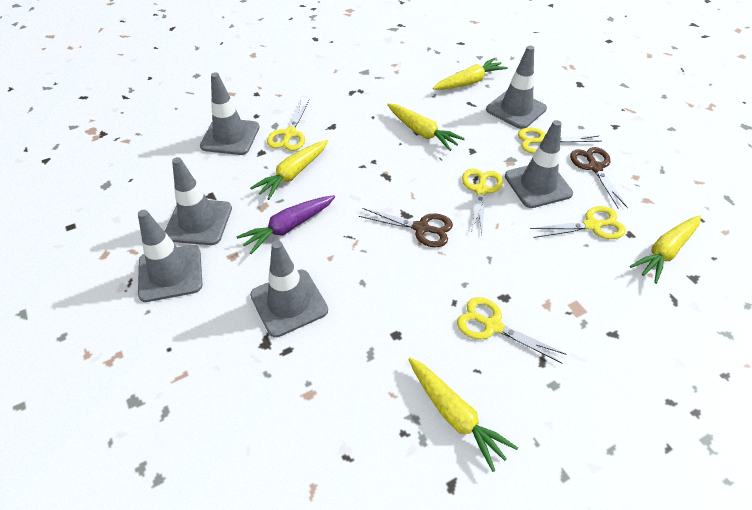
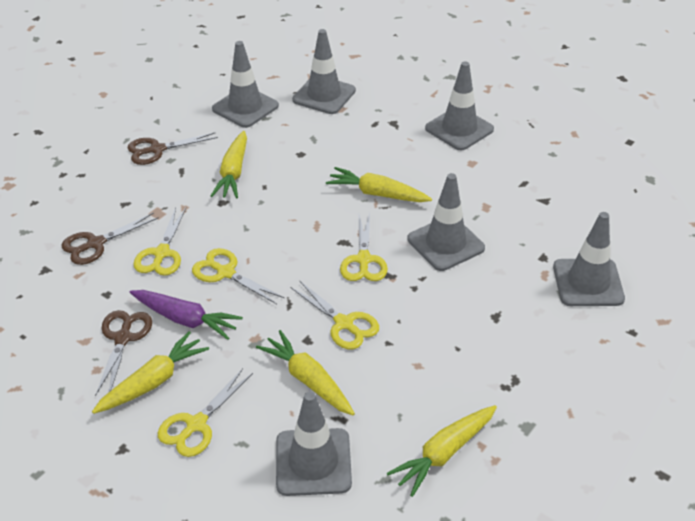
brown scissors: [359,208,453,247] [570,147,628,208] = 2 -> [62,212,159,265] [95,310,152,396] [127,132,218,165] = 3

